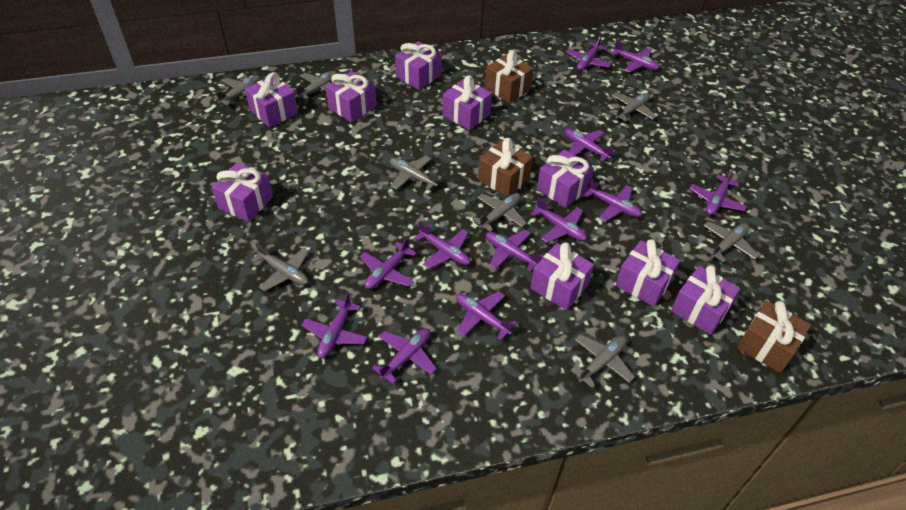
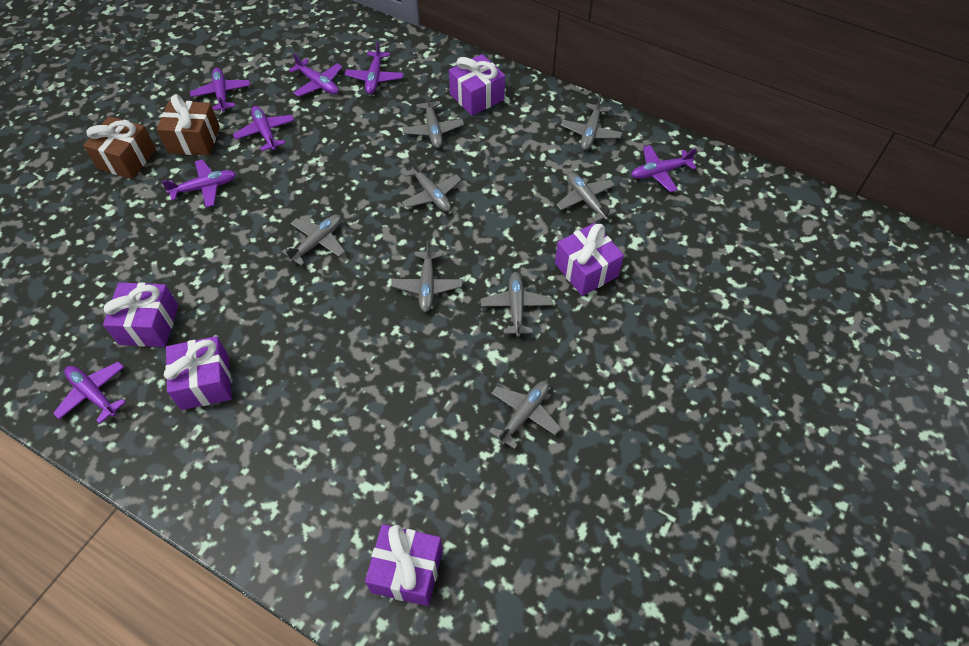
brown gift: [478,138,533,197] [485,50,534,103] [737,301,811,373] = 3 -> [83,116,156,179] [157,94,220,156] = 2
purple gift: [211,163,273,222] [245,72,298,128] [326,71,377,123] [395,41,442,90] [442,75,492,130] [530,242,594,310] [537,150,594,208] [615,239,680,306] [671,265,740,335] = 9 -> [103,282,178,347] [164,336,232,410] [365,524,443,606] [449,54,505,116] [555,223,624,296] = 5
purple plane: [301,292,367,358] [360,237,417,289] [372,328,437,384] [414,221,470,269] [456,291,517,340] [486,230,543,272] [531,197,587,243] [565,129,615,162] [566,35,611,71] [584,179,642,222] [611,40,659,73] [689,169,747,215] = 12 -> [53,361,126,424] [162,159,236,208] [190,68,250,112] [233,106,294,151] [289,53,342,97] [345,41,403,94] [631,145,697,192] = 7

